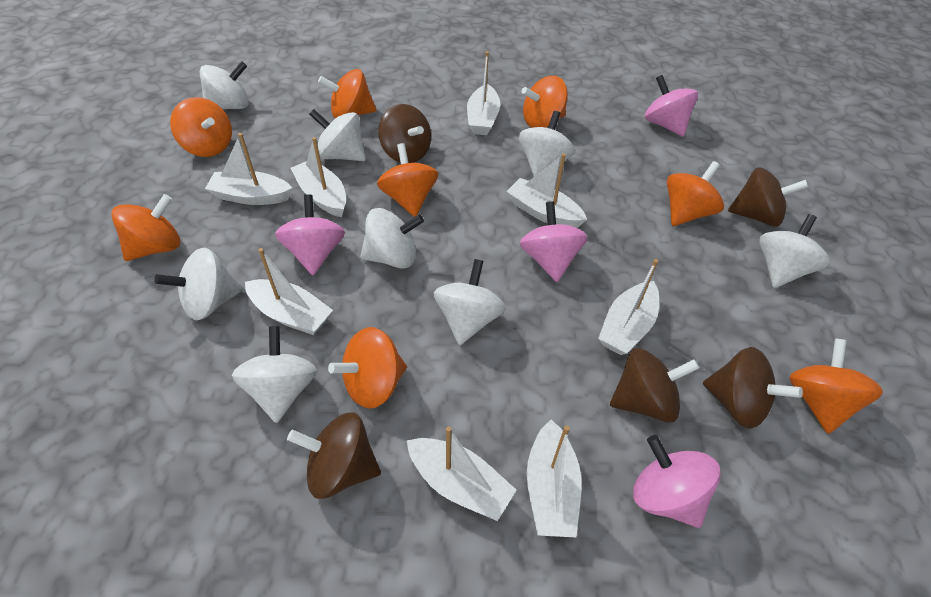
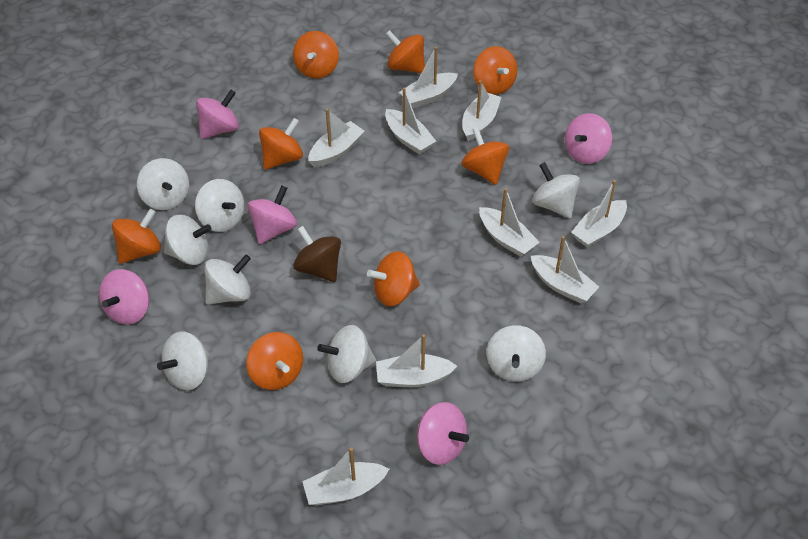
brown spinning top: [287,412,381,499] [378,104,431,163] [610,348,699,423] [703,347,803,429] [728,167,808,227] = 5 -> [293,226,341,282] = 1
pink spinning top: [275,194,345,275] [519,202,588,282] [633,435,721,528] [644,75,698,137] = 4 -> [99,269,149,325] [196,90,239,139] [248,186,297,244] [417,402,469,465] [565,113,612,164] = 5
white boat: [205,133,292,205] [245,248,333,335] [291,137,346,217] [407,426,516,521] [467,51,500,135] [506,153,587,228] [527,420,582,537] [598,259,659,355] = 8 -> [302,447,389,505] [308,109,364,167] [376,334,457,387] [385,87,436,155] [399,47,458,109] [462,80,502,141] [479,188,540,257] [531,236,599,304] [571,180,627,248] = 9

